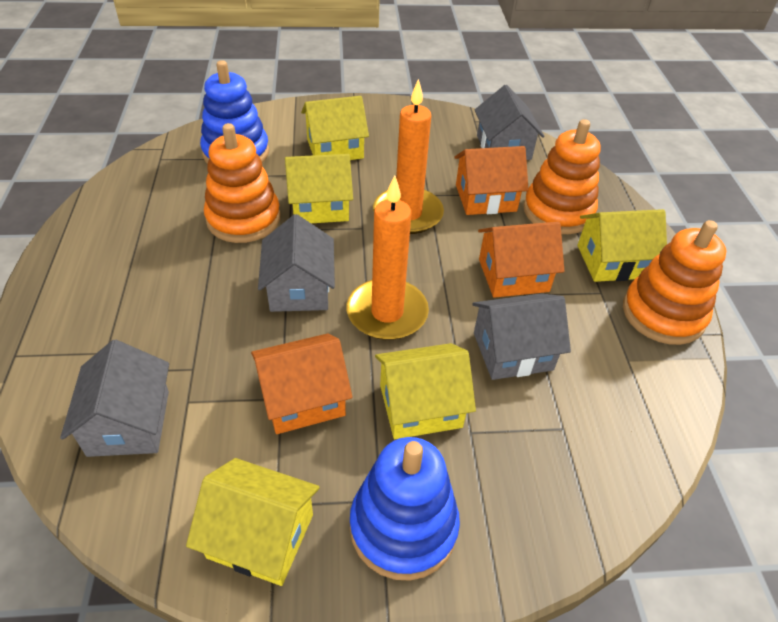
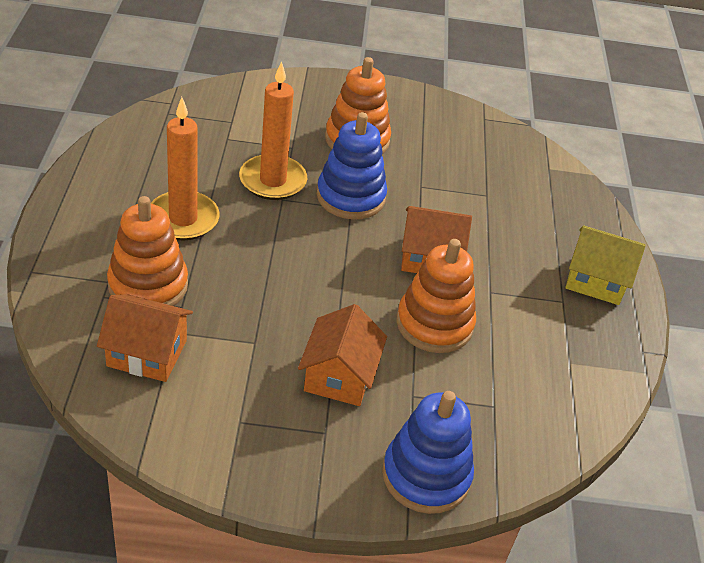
grey house: [60,340,169,457] [258,214,335,312] [472,293,571,380] [475,85,545,160] = 4 -> none = 0
yellow house: [186,458,320,586] [285,154,353,223] [301,96,369,160] [375,343,476,439] [577,209,667,282] = 5 -> [565,226,646,305] = 1

